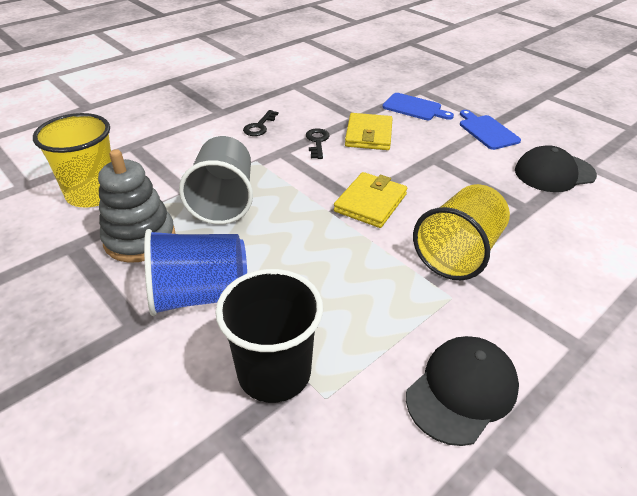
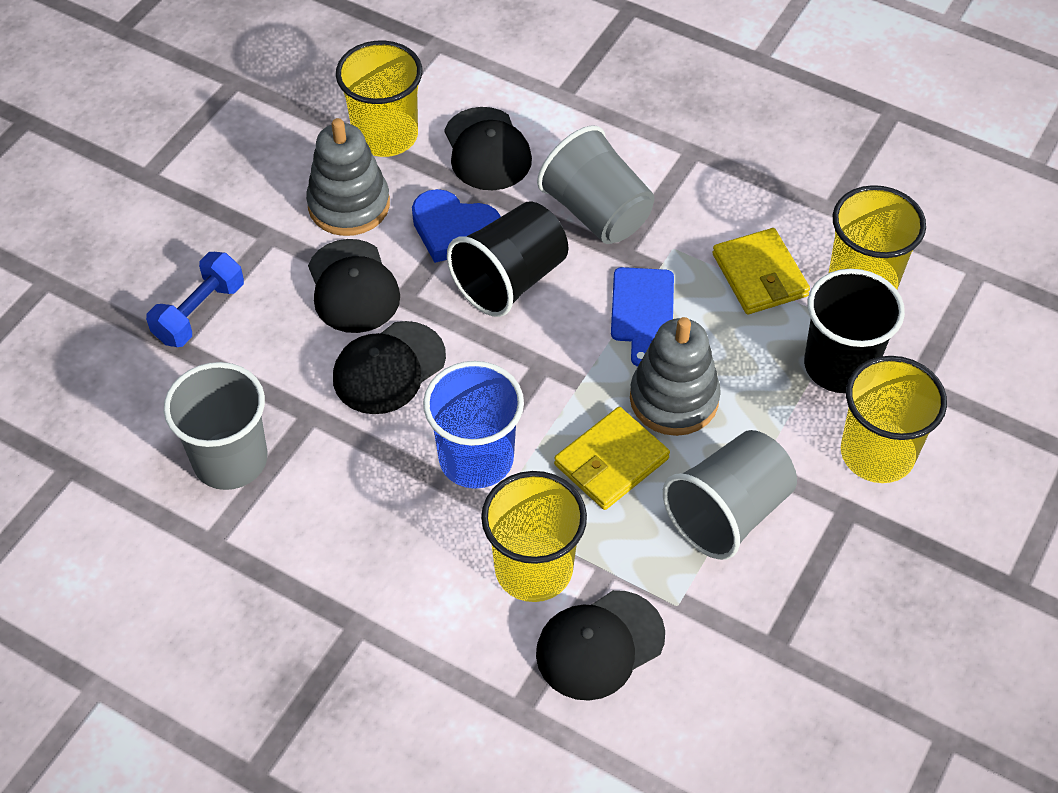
black cap: [406,336,519,446] [515,145,597,192] = 2 -> [308,239,400,333] [333,321,446,414] [444,107,532,190] [536,590,665,701] = 4
black cup: [215,269,323,403] = 1 -> [447,201,569,317] [804,269,905,393] = 2
black key: [243,110,279,136] [306,128,330,159] = 2 -> none = 0
blue cutting board: [382,93,454,120] [460,110,521,150] = 2 -> [611,267,674,366] = 1
blue dumbbell: none = 0 -> [146,252,244,347] = 1
blue heart: none = 0 -> [412,189,501,263] = 1
grey cup: [179,136,253,225] = 1 -> [164,362,267,490] [537,126,654,244] [663,430,797,560] = 3
grey stacking toy: [98,149,176,263] = 1 -> [306,118,390,236] [630,317,721,436] = 2
yellow cup: [33,113,111,207] [413,184,510,280] = 2 -> [336,40,422,157] [481,471,587,602] [829,185,926,289] [841,356,947,483] = 4

